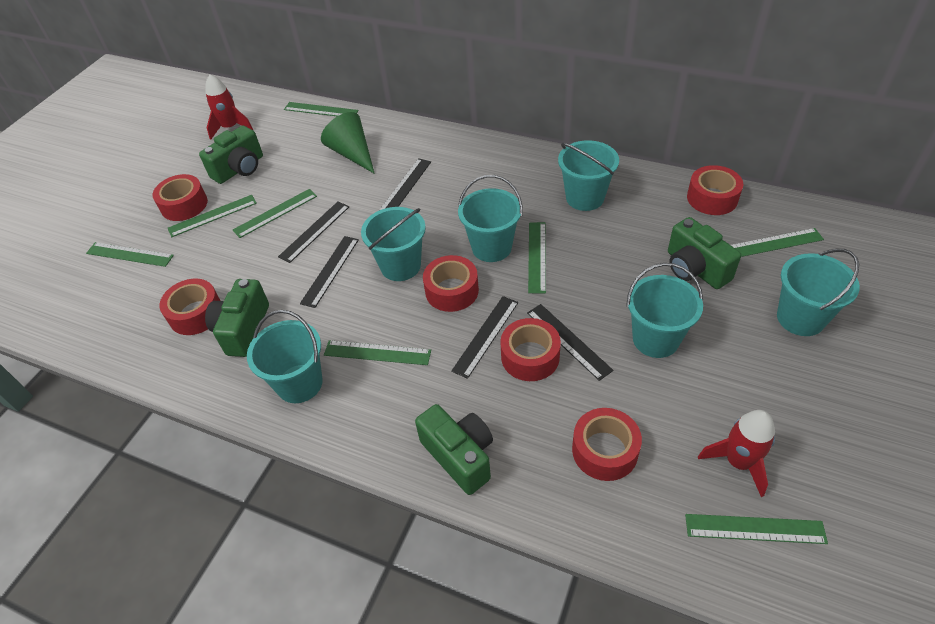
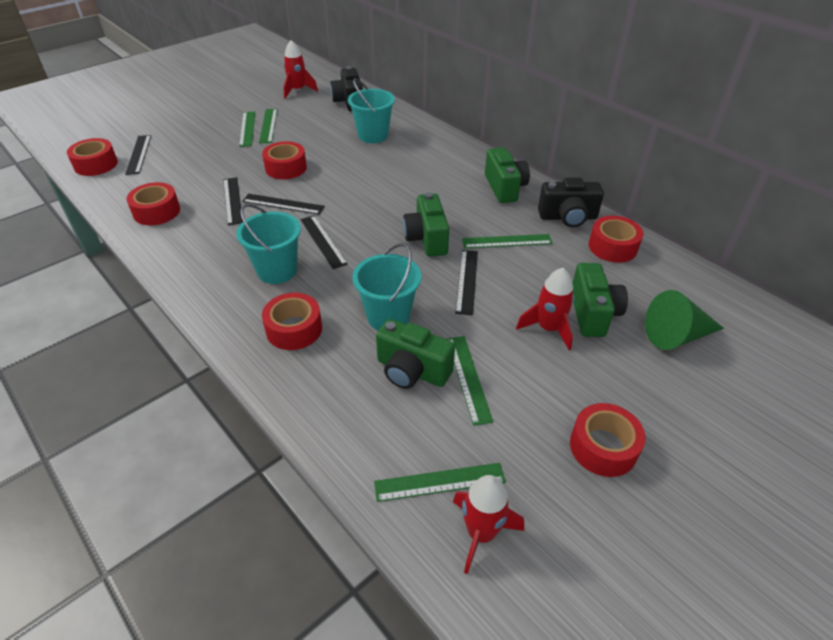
black camera: none = 0 -> [330,66,363,111] [538,178,604,227] = 2
green ruler: [86,242,174,267] [168,195,257,237] [233,189,317,238] [284,102,359,116] [324,340,431,365] [528,222,546,293] [685,514,828,544] [731,228,824,257] = 8 -> [239,111,255,147] [259,109,278,143] [374,463,506,502] [447,336,493,426] [462,234,553,249] = 5
red rocket: [205,74,253,140] [698,410,775,497] = 2 -> [283,40,318,98] [453,475,524,574] [516,268,574,350] = 3
turquoise bucket: [247,310,323,403] [361,207,426,281] [458,175,523,262] [558,140,619,211] [626,263,703,358] [777,249,860,336] = 6 -> [236,204,301,284] [348,78,395,143] [353,243,421,330] = 3

